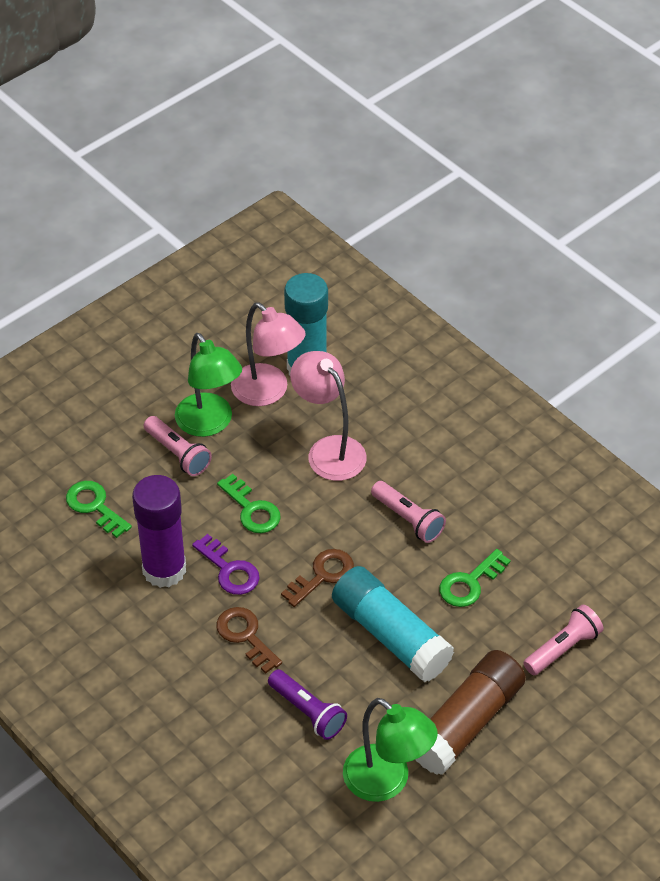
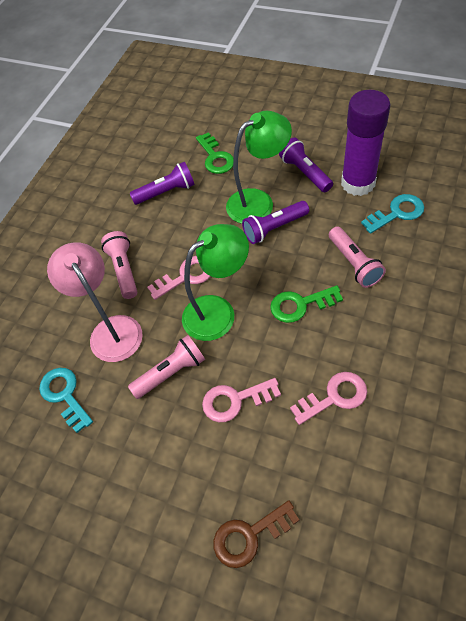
brown glue stick: [415,650,526,775] = 1 -> none = 0
brown key: [217,607,282,674] [281,549,354,607] = 2 -> [213,500,300,568] = 1
green key: [66,481,132,538] [217,474,281,533] [440,549,511,607] = 3 -> [196,132,233,174] [270,286,343,323] = 2
pink key: none = 0 -> [147,256,210,300] [202,378,281,422] [290,372,367,425] = 3
pink lamp: [231,302,306,406] [290,351,367,481] = 2 -> [47,242,143,362] = 1
purple flashlight: [268,670,347,740] = 1 -> [130,162,195,205] [242,201,309,244] [279,138,333,192] = 3
purple key: [192,534,260,595] = 1 -> none = 0
turquoise glue stick: [284,273,328,375] [332,566,454,682] = 2 -> none = 0
turquoise key: none = 0 -> [39,368,93,433] [361,194,424,234] = 2

